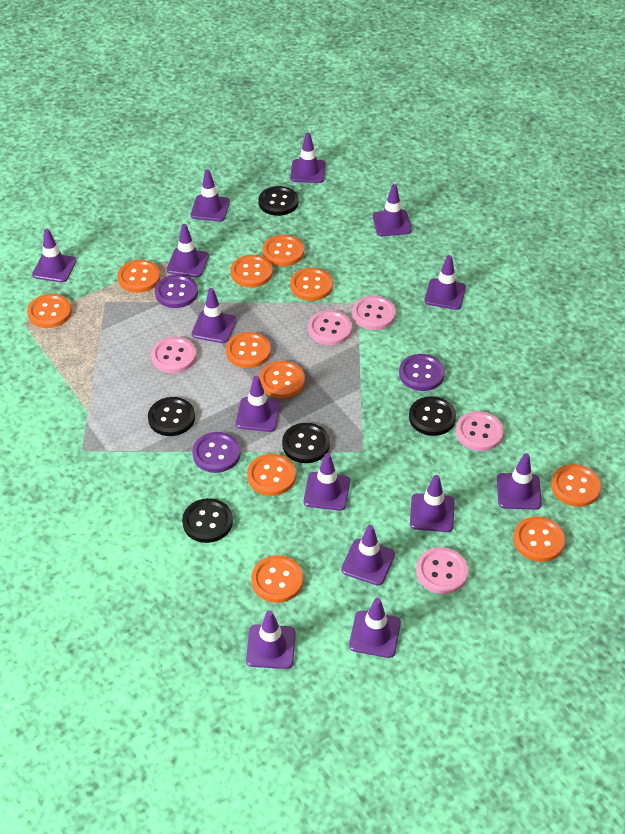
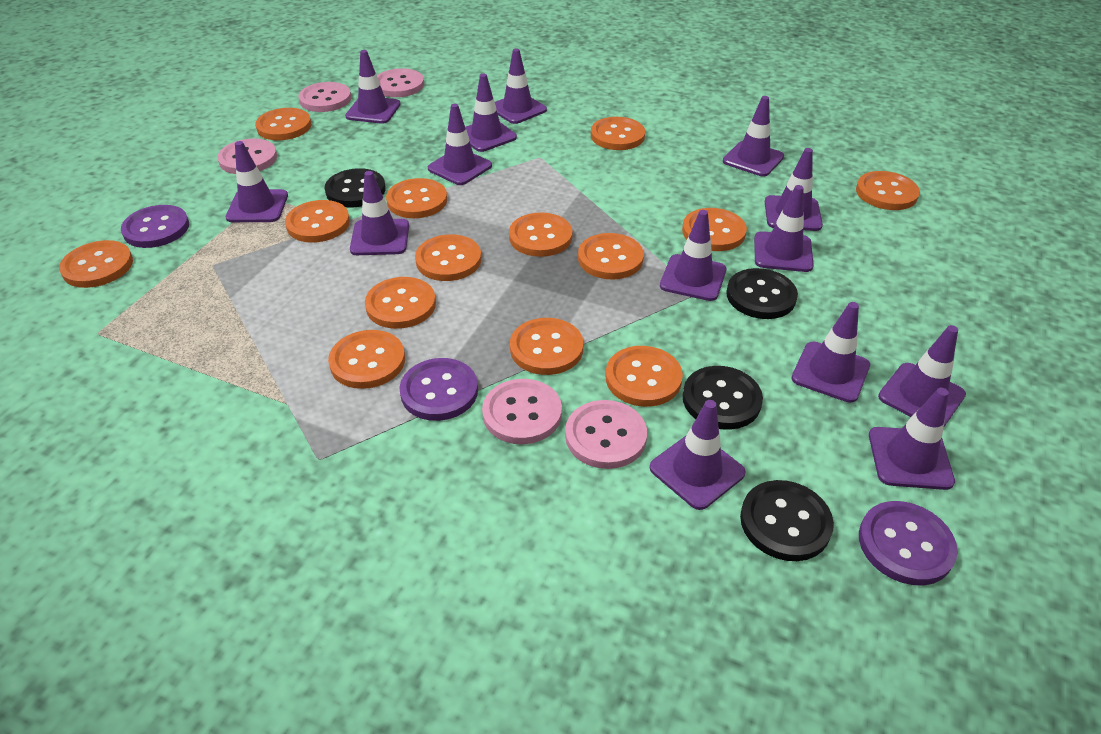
black button: [148,397,195,436] [182,498,233,543] [258,186,299,216] [282,423,330,463] [409,396,456,436] = 5 -> [325,168,386,208] [683,366,763,430] [726,268,798,319] [740,480,834,561] = 4
orange button: [27,294,72,328] [117,260,160,293] [226,332,271,368] [230,255,273,287] [247,454,296,496] [251,555,303,603] [259,361,305,398] [263,235,304,266] [290,268,333,301] [513,516,565,562] [551,464,601,507] = 11 -> [59,240,133,288] [255,108,311,140] [285,200,350,243] [328,330,405,389] [365,277,436,329] [386,178,447,218] [415,234,481,281] [509,212,573,257] [510,318,583,375] [578,233,644,280] [591,117,645,150] [605,346,683,407] [682,208,747,251] [856,171,920,210] = 14

